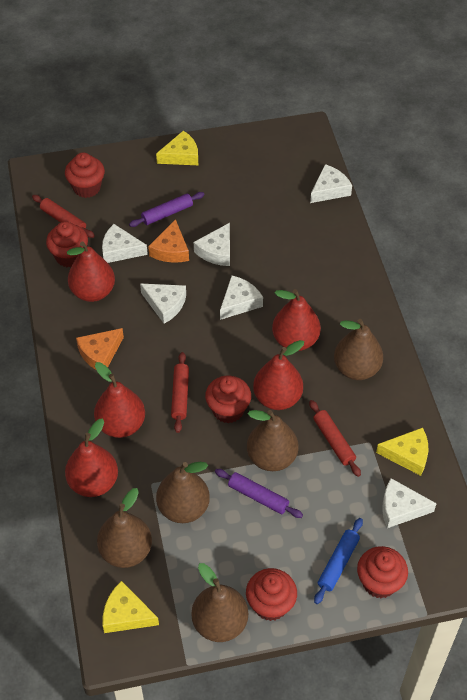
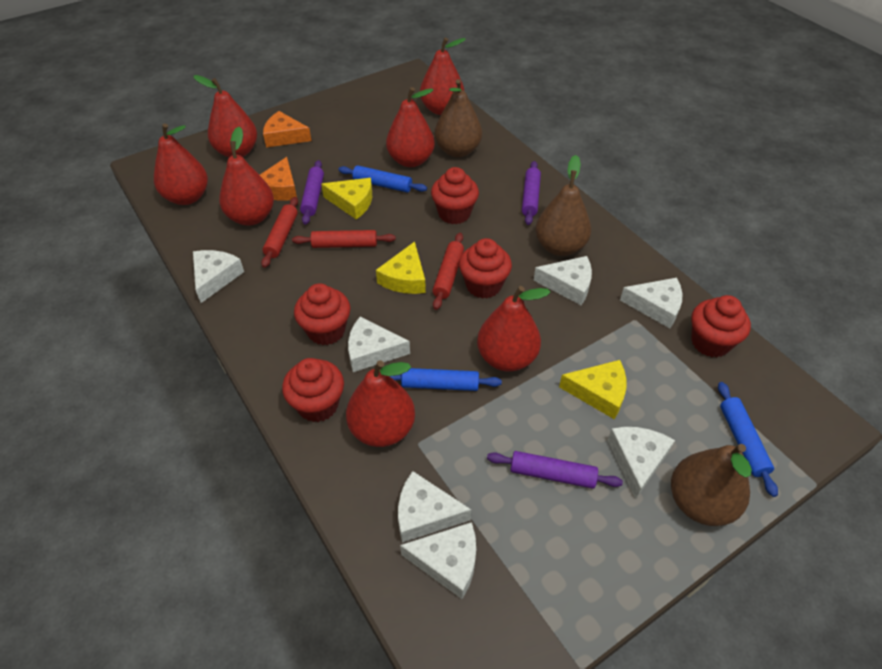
blue rolling pin: [314,518,363,604] = 1 -> [338,165,427,192] [389,368,502,391] [718,382,778,497] = 3
brown pear: [97,488,152,568] [156,462,210,523] [191,563,248,642] [247,410,299,471] [334,319,383,380] = 5 -> [435,79,482,157] [535,155,591,256] [671,444,752,526] = 3
purple rolling pin: [129,192,205,227] [215,469,303,518] = 2 -> [300,160,324,225] [487,451,623,489] [522,161,541,225] = 3
red pear: [65,419,118,497] [67,241,115,302] [94,362,145,438] [253,340,304,410] [272,289,321,351] = 5 -> [154,123,208,205] [193,75,257,157] [219,127,274,225] [346,360,415,447] [386,87,435,167] [420,38,466,115] [477,286,550,372] = 7
white cheese: [102,224,148,263] [140,283,186,324] [194,223,230,266] [220,275,263,320] [310,164,352,203] [382,478,437,528] = 6 -> [193,250,244,303] [348,317,410,372] [398,471,471,543] [400,522,476,599] [533,256,592,305] [607,427,675,499] [620,278,682,328] = 7

